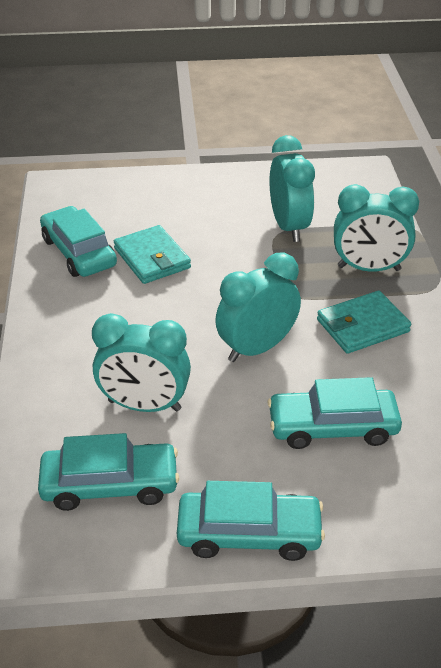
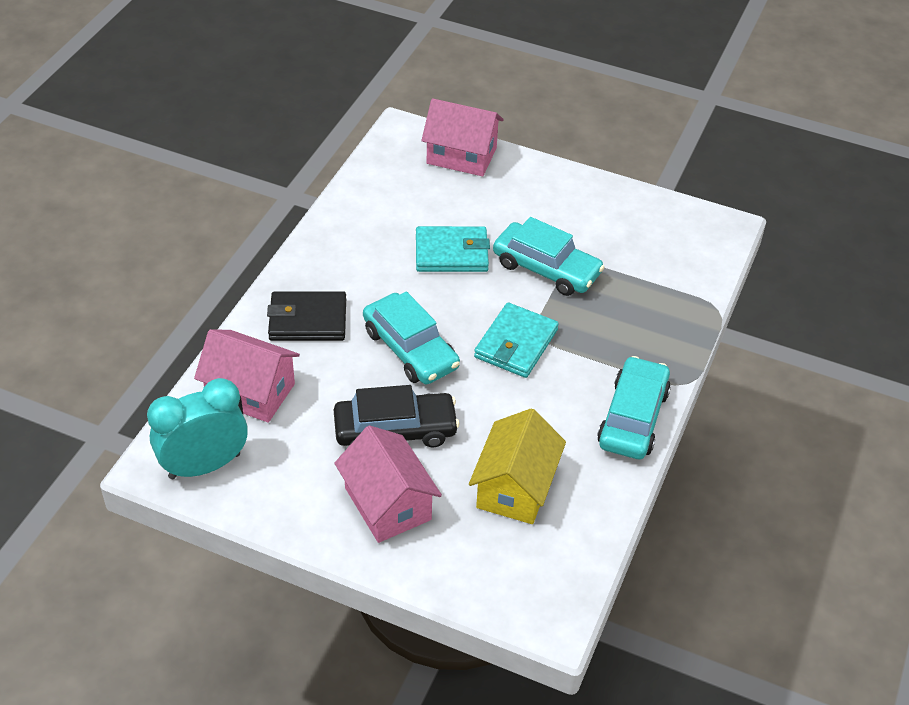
black car: none = 0 -> [334,385,459,447] = 1
black wallet: none = 0 -> [267,291,346,341] = 1
pink house: none = 0 -> [194,329,300,423] [334,425,442,543] [421,98,504,176] = 3
turquoise car: [38,433,179,511] [40,206,117,277] [177,481,325,561] [267,377,402,449] = 4 -> [363,292,460,384] [493,217,605,296] [597,356,671,459] = 3
turquoise clock: [92,313,191,412] [215,252,301,362] [269,135,315,242] [334,184,419,272] = 4 -> [147,378,248,479] = 1
yellow house: none = 0 -> [469,408,566,524] = 1

